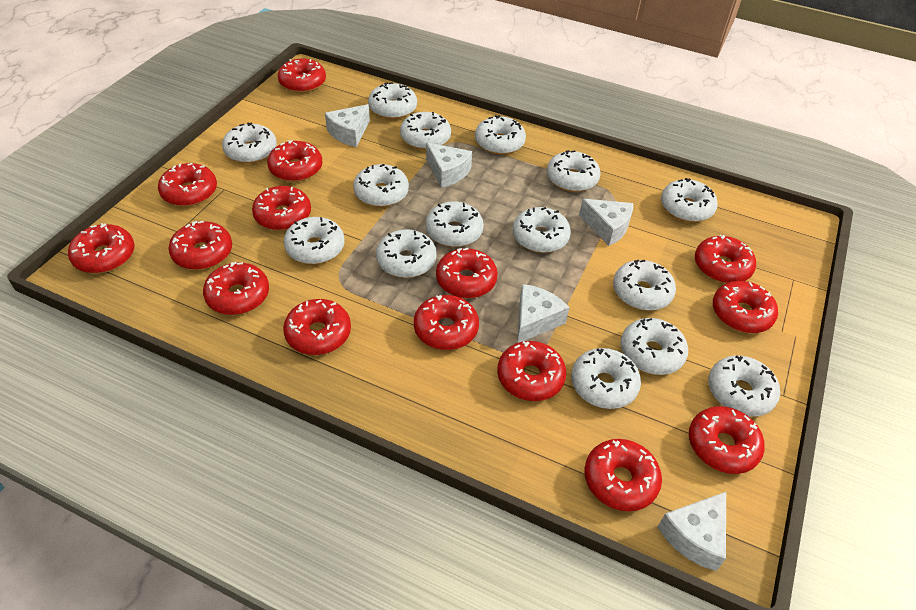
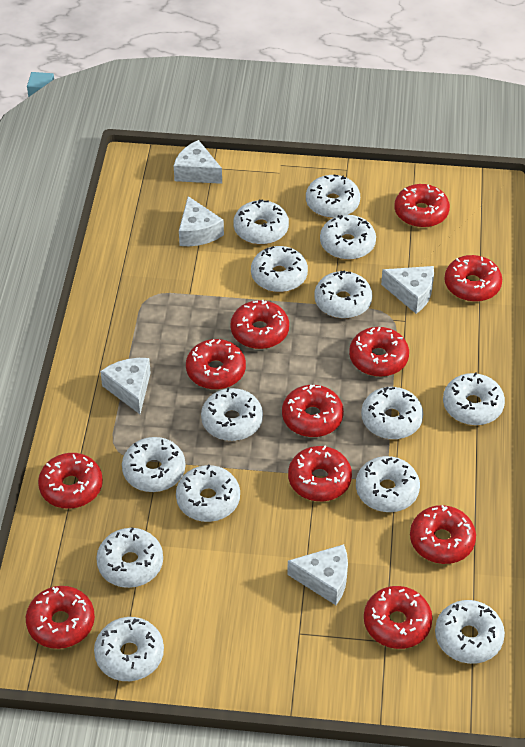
red donut: [68,223,135,273] [158,163,217,206] [168,221,232,270] [203,262,269,315] [252,186,311,231] [267,140,322,182] [278,58,326,93] [283,299,351,355] [414,295,479,350] [436,248,498,298] [497,341,566,401] [584,439,662,511] [689,406,765,474] [695,235,756,283] [713,281,778,333] = 15 -> [26,586,95,649] [38,453,103,509] [186,339,246,389] [230,300,289,349] [282,385,344,437] [288,446,352,501] [349,327,409,377] [364,586,433,649] [395,184,450,228] [410,505,476,564] [444,255,502,302] = 11
white donut: [222,122,277,163] [284,217,345,264] [353,164,409,207] [368,82,417,119] [376,229,437,278] [400,112,451,150] [426,201,484,247] [475,115,526,155] [512,207,571,253] [547,150,601,192] [571,348,641,409] [613,260,676,311] [620,318,688,375] [661,178,718,222] [708,355,780,416] = 15 -> [94,617,164,681] [96,527,163,588] [122,437,186,492] [176,465,240,522] [201,387,263,441] [233,199,289,245] [251,246,308,292] [306,175,360,218] [314,270,372,319] [320,215,376,260] [356,456,420,512] [361,387,423,439] [435,600,505,664] [443,372,505,425] = 14

